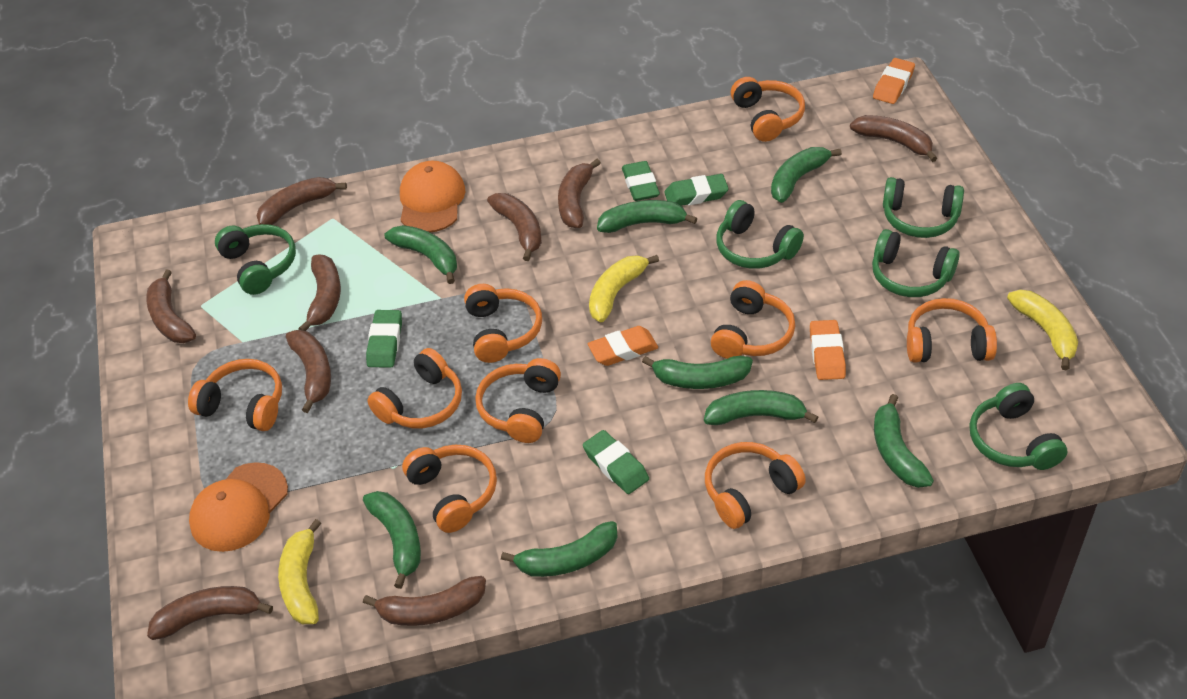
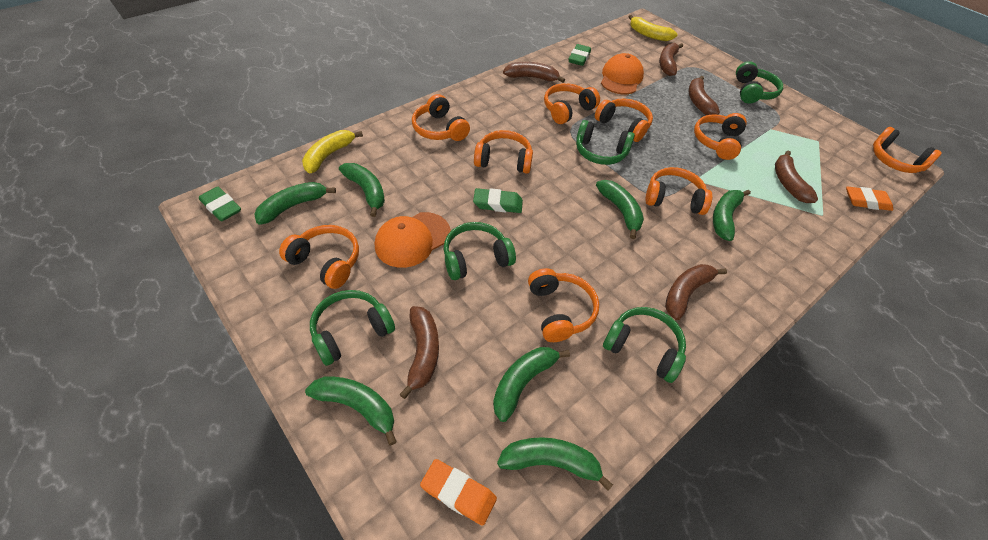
brown banana: [146,270,196,343] [147,586,273,640] [257,177,347,225] [286,330,331,413] [298,254,341,331] [363,576,486,626] [487,193,542,261] [558,159,601,228] [850,115,937,162] = 9 -> [399,306,439,399] [503,62,565,83] [659,43,683,76] [665,264,727,320] [689,76,720,115] [775,150,818,203] = 6
green banana: [363,491,421,589] [384,225,457,284] [501,521,618,577] [597,200,697,233] [642,356,753,389] [704,390,818,425] [771,147,842,203] [874,394,934,488] = 8 -> [254,182,336,225] [305,376,397,445] [339,163,385,217] [493,347,570,422] [497,437,613,491] [596,180,644,239] [713,190,751,241] = 7
green eraser: [366,310,402,368] [583,430,649,494] [622,161,660,201] [664,174,729,206] = 4 -> [199,187,241,221] [473,188,523,213] [569,44,591,66] = 3
orange eraser: [588,326,658,366] [810,320,846,380] [873,58,915,104] = 3 -> [420,459,497,526] [846,186,893,211] = 2
yellow banana: [278,519,322,624] [589,255,659,322] [1007,290,1078,370] = 3 -> [302,130,363,173] [628,15,678,41] = 2

